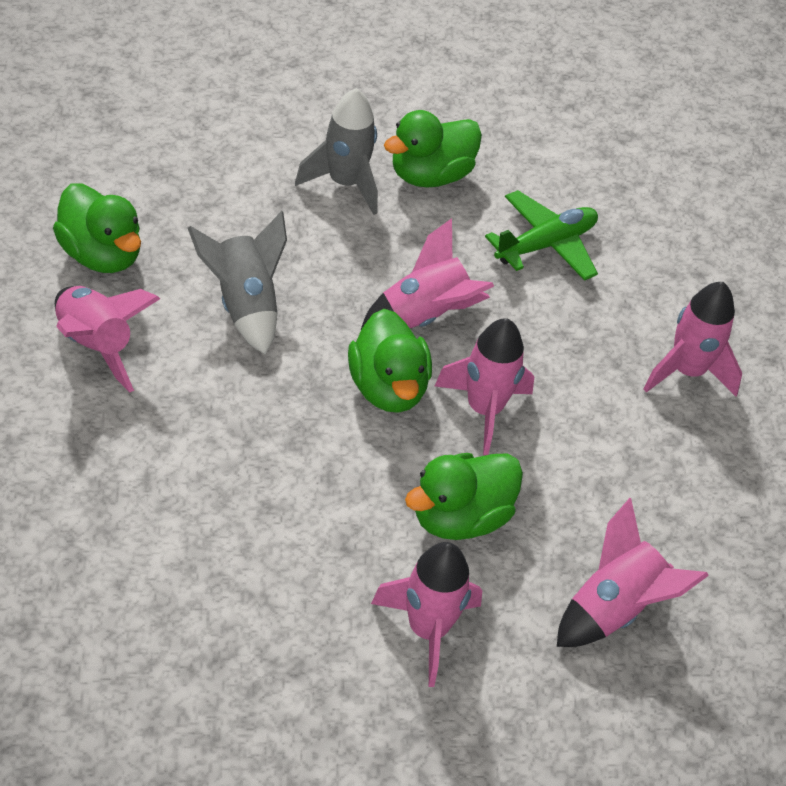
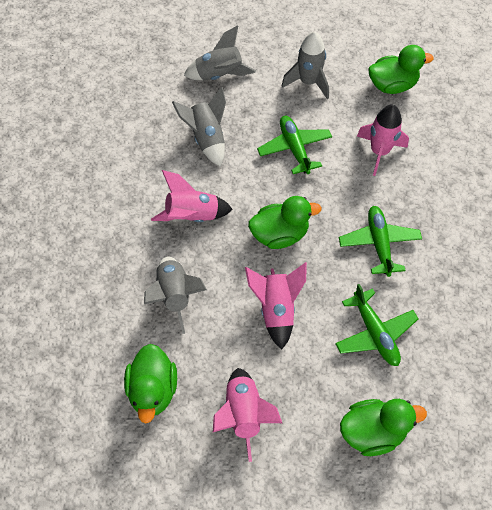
green plane: [485,190,598,281] = 1 -> [257,116,332,174] [335,284,419,366] [339,206,422,277] = 3
grey rocket: [188,211,287,354] [295,88,378,215] = 2 -> [144,256,207,334] [172,87,226,166] [184,25,256,80] [282,31,329,99] = 4
pink rocket: [55,286,160,393] [361,218,494,329] [371,542,482,687] [435,318,534,455] [557,498,709,647] [643,282,743,396] = 6 -> [151,170,233,222] [213,368,282,462] [245,262,307,350] [357,104,409,176] = 4

